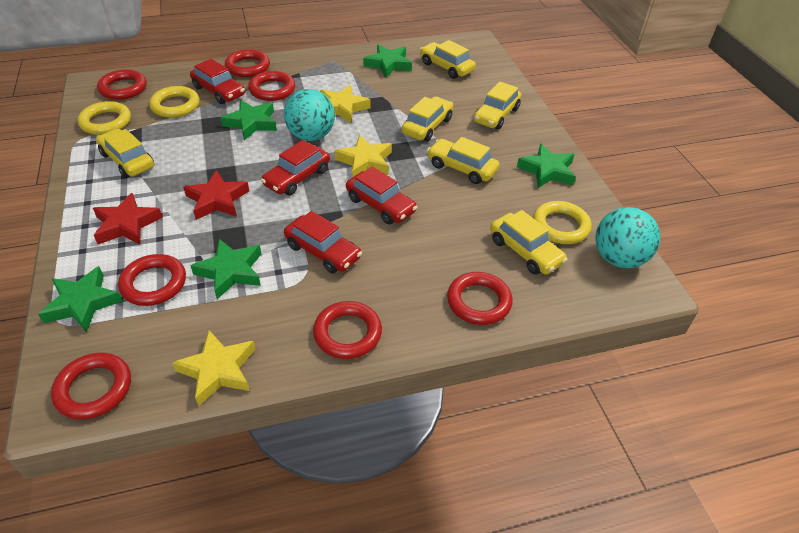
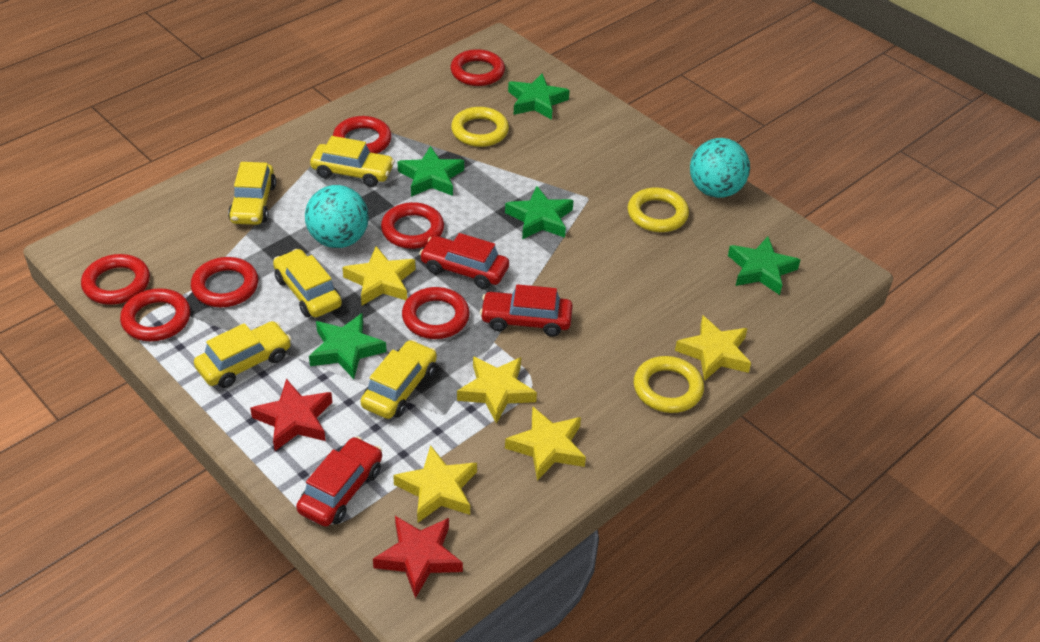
red car: [190,59,245,104] [261,140,330,195] [284,211,362,274] [346,167,417,224] = 4 -> [296,436,382,527] [419,233,509,289] [480,284,573,337] = 3
yellow car: [96,129,154,178] [402,97,453,141] [420,40,476,79] [427,137,500,184] [474,82,522,129] [490,210,567,275] = 6 -> [194,321,291,388] [228,162,276,225] [273,249,342,318] [310,136,395,187] [360,340,437,419] = 5
yellow star: [172,330,256,406] [320,85,370,123] [335,135,392,177] = 3 -> [342,246,416,305] [393,445,477,523] [457,356,537,424] [505,407,586,481] [675,316,751,381] = 5

